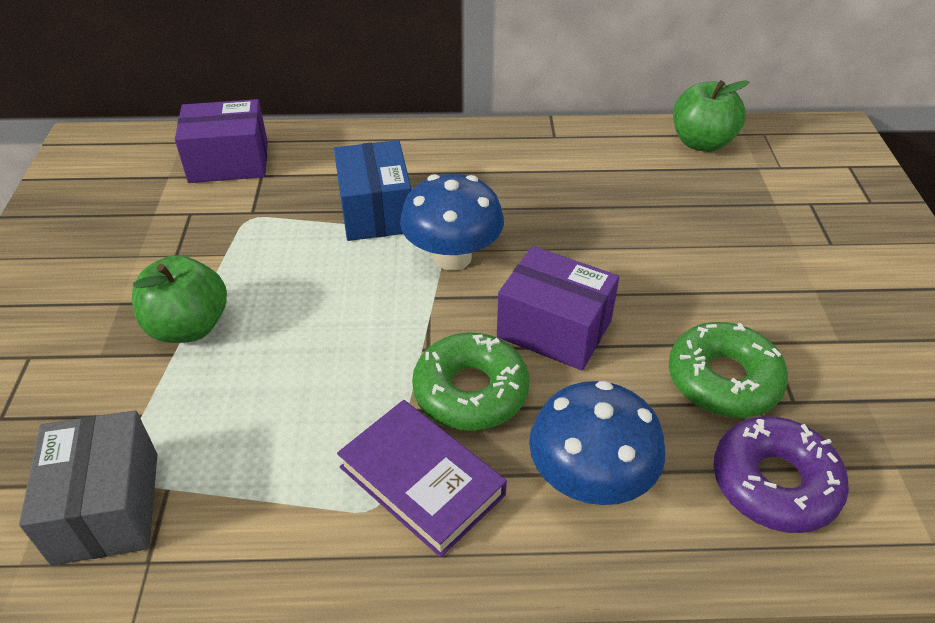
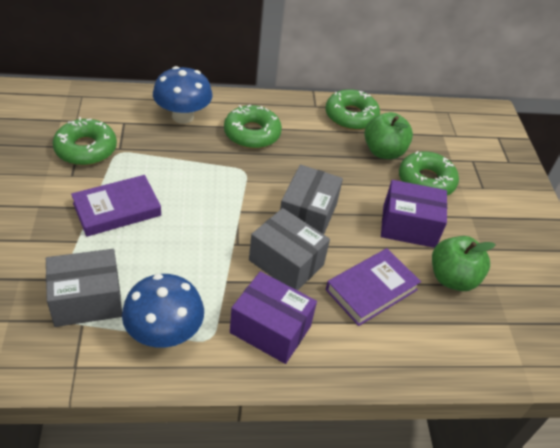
blue box: [334,140,411,241] = 1 -> none = 0
green donut: [412,333,529,431] [669,322,788,418] = 2 -> [53,117,117,165] [224,105,282,149] [325,89,380,130] [399,151,459,195] = 4
grey box: [19,410,157,566] = 1 -> [46,249,122,327] [249,208,330,291] [280,165,343,234] = 3
purple book: [337,400,507,557] = 1 -> [71,175,161,237] [326,248,421,326] = 2
purple donut: [713,416,849,533] = 1 -> none = 0

